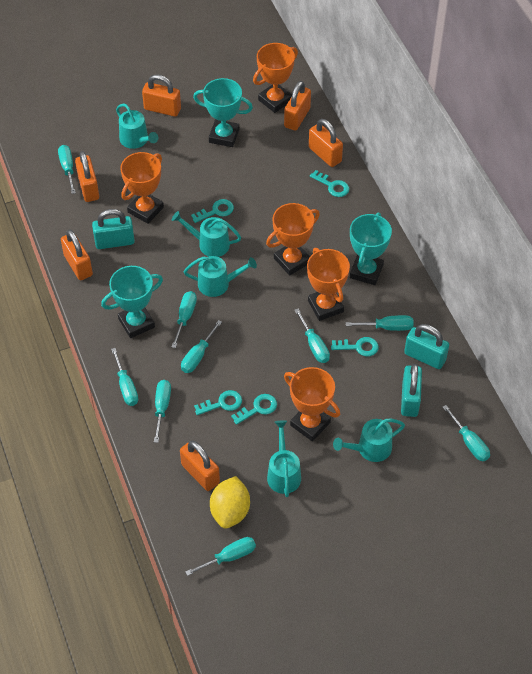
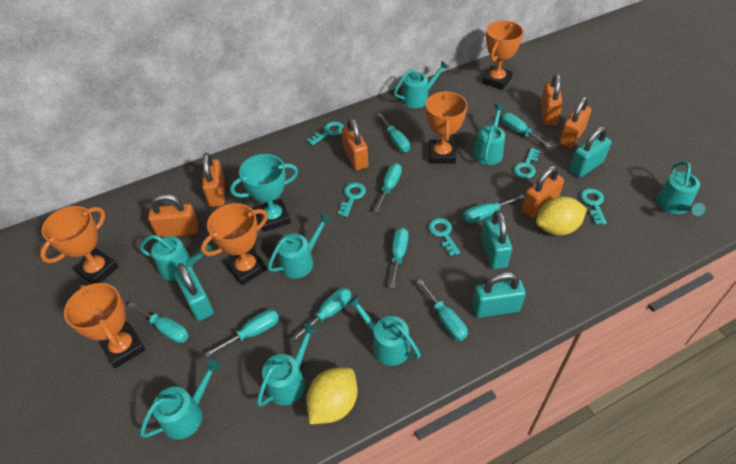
turquoise padlock: [92,209,135,249] [401,364,422,417] [404,324,449,369] = 3 -> [174,263,214,321] [472,272,526,318] [481,211,512,269] [569,126,612,177] = 4
turquoise trophy: [101,266,163,338] [193,78,253,147] [350,213,392,285] = 3 -> [230,154,298,232] = 1
turquoise watering can: [116,103,158,149] [172,211,241,257] [184,256,257,297] [267,420,301,497] [333,419,405,462] = 5 -> [140,235,213,281] [140,359,221,439] [257,323,318,407] [268,213,332,278] [347,295,421,366] [394,61,448,108] [473,104,505,165] [656,161,706,216] = 8
yellow lemon: [210,476,250,529] = 1 -> [306,367,357,424] [536,196,587,236] = 2

